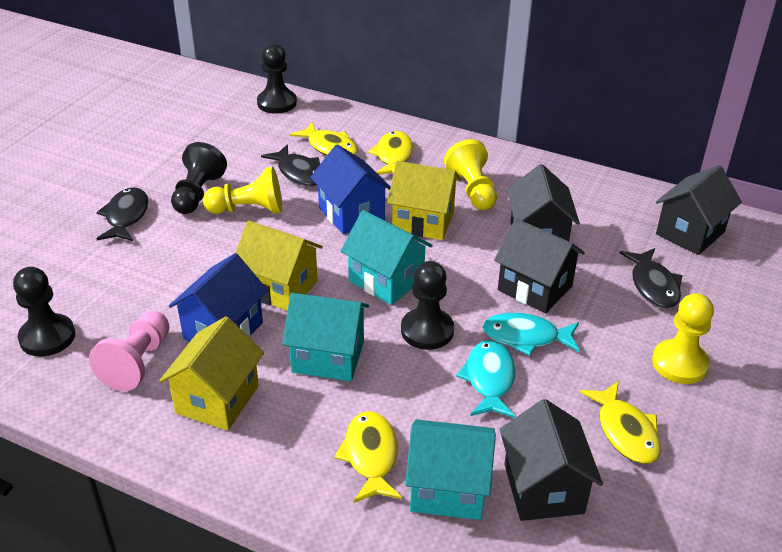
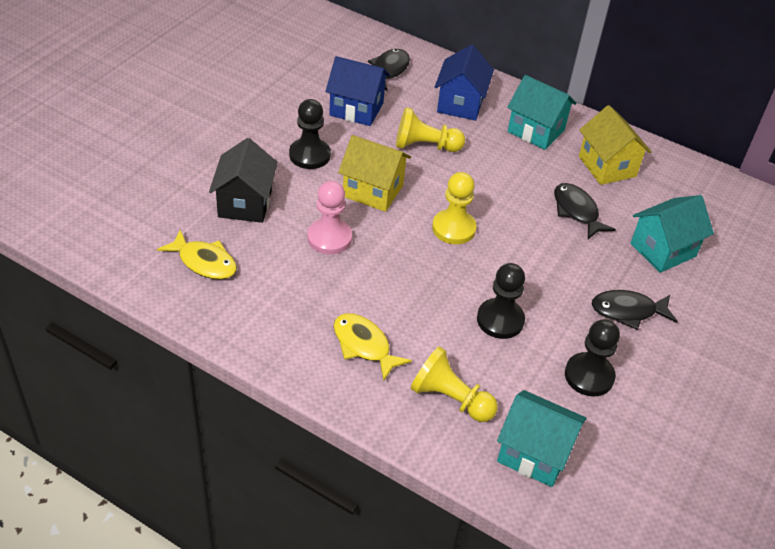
black house: [494,218,585,313] [500,399,603,521] [507,164,580,241] [656,165,742,255] = 4 -> [209,138,278,223] = 1
black pawn: [13,267,75,356] [171,142,227,214] [257,44,297,113] [401,261,454,350] = 4 -> [289,99,331,169] [477,263,525,339] [565,319,620,396] = 3
turquoise fish: [456,340,515,418] [483,313,580,356] = 2 -> none = 0
yellow fish: [290,122,358,155] [334,411,402,503] [368,131,413,175] [580,381,661,464] = 4 -> [157,229,237,279] [334,313,412,381] = 2
yellow house: [159,316,264,430] [236,221,323,311] [387,161,461,240] = 3 -> [338,135,411,212] [579,105,652,185] = 2

